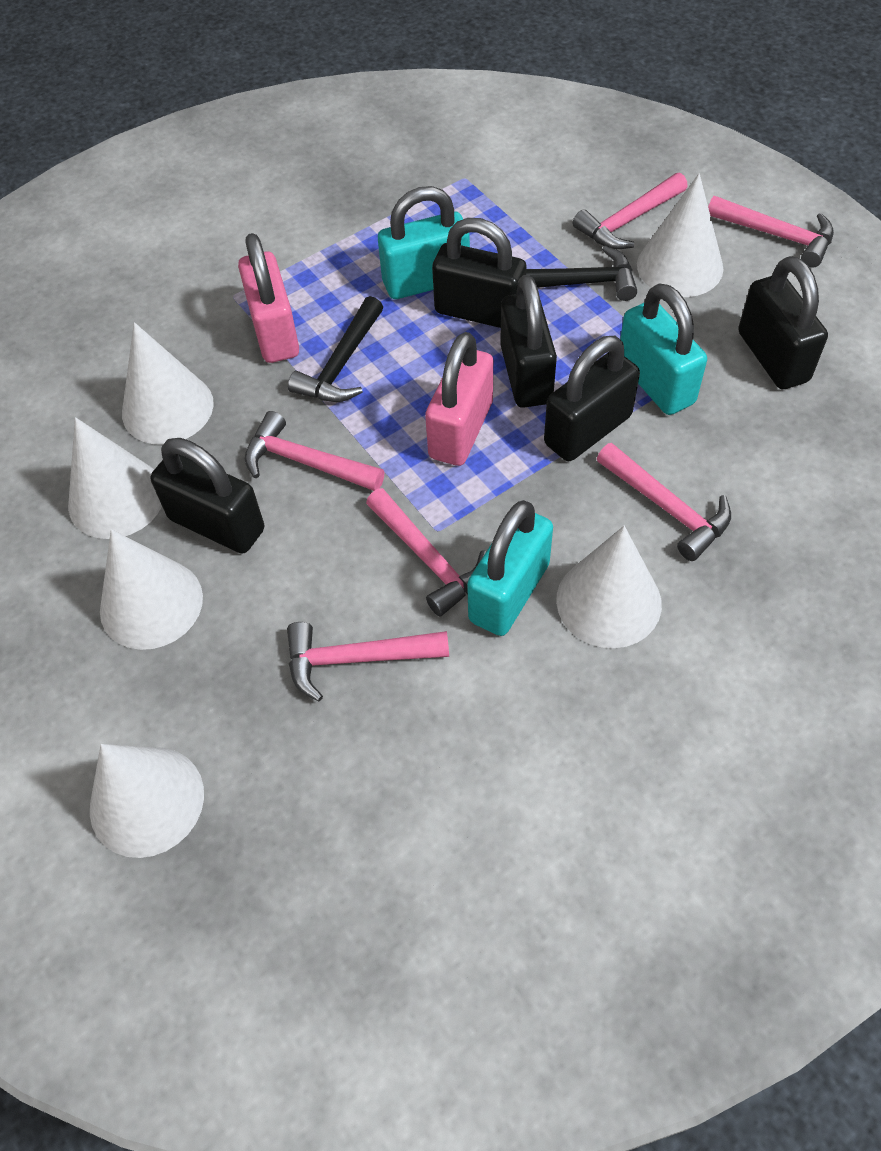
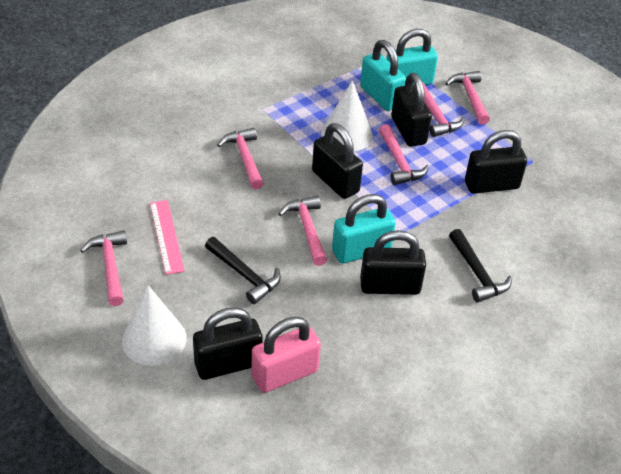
pink padlock: [238,233,299,363] [425,332,493,466] = 2 -> [252,317,321,393] = 1
pink ruler: none = 0 -> [150,200,185,275] = 1
white cone: [68,417,162,539] [90,744,204,858] [100,529,203,650] [122,322,214,445] [556,526,662,648] [637,173,723,297] = 6 -> [122,285,187,366] [321,80,373,151] = 2

